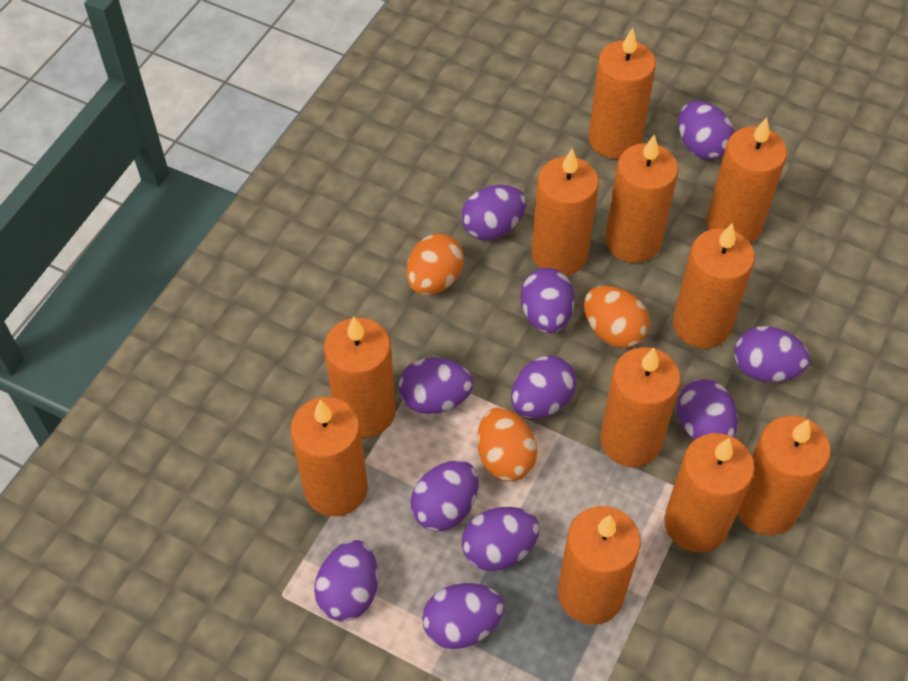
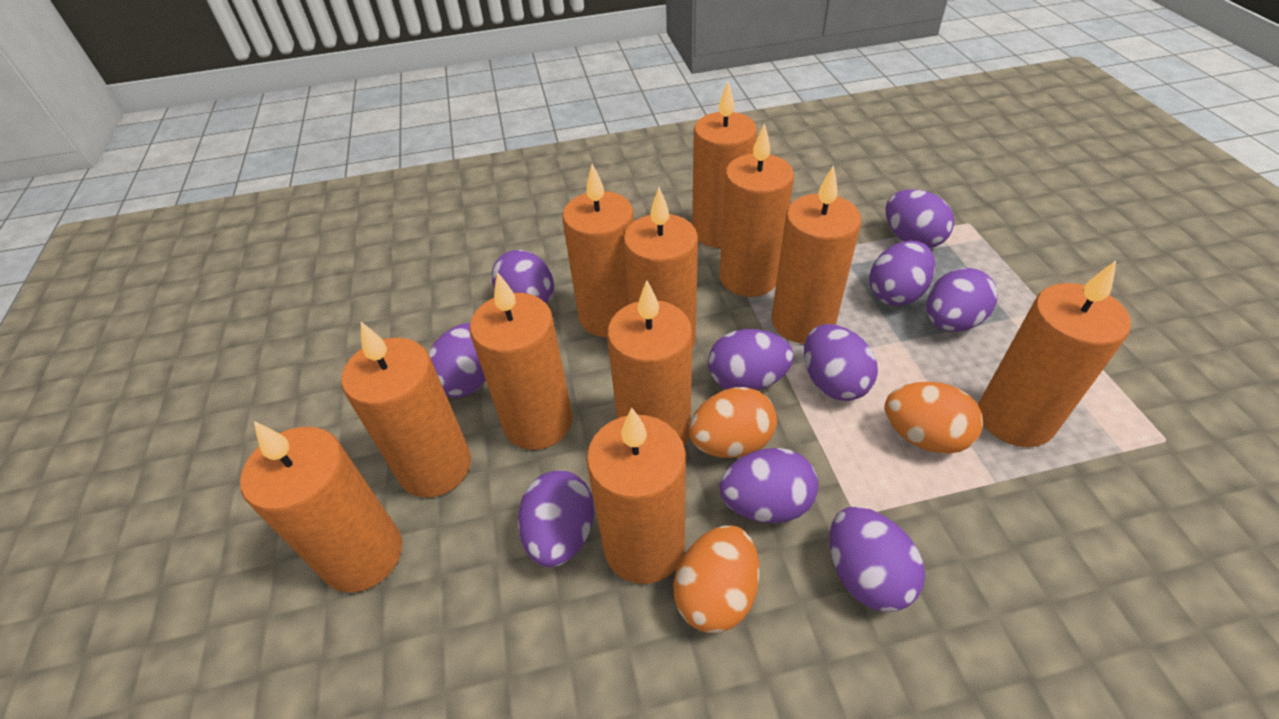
purple egg: [314,540,378,621] [399,358,474,414] [410,460,479,531] [422,583,504,649] [461,185,526,240] [462,507,540,571] [511,355,576,419] [520,268,575,333] [677,379,738,440] [678,101,734,160] [734,326,810,382] = 11 -> [428,323,486,398] [492,250,554,303] [518,470,594,567] [708,329,794,391] [719,448,818,523] [804,324,878,401] [830,507,925,612] [870,241,935,306] [885,189,954,248] [926,268,998,332] = 10

